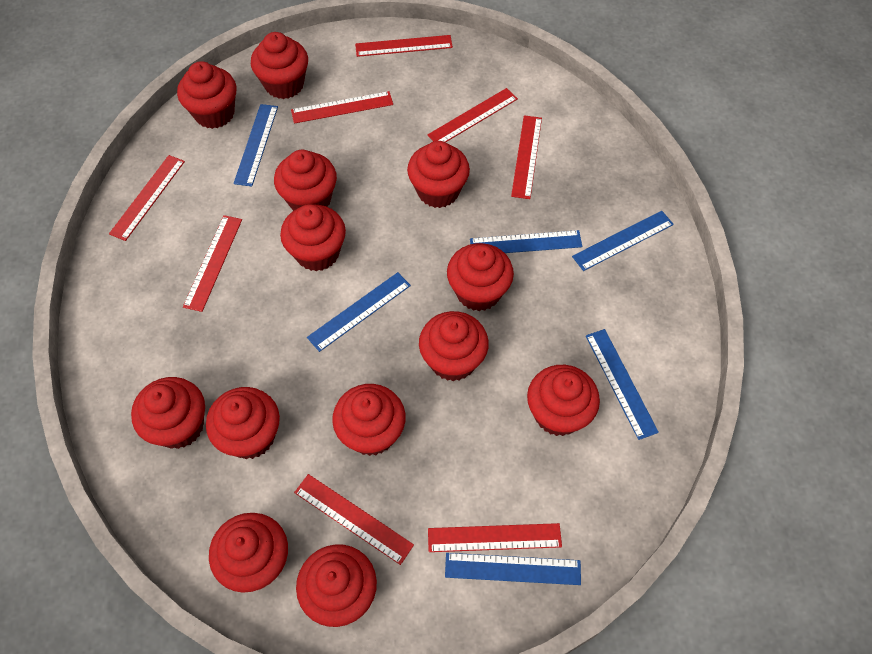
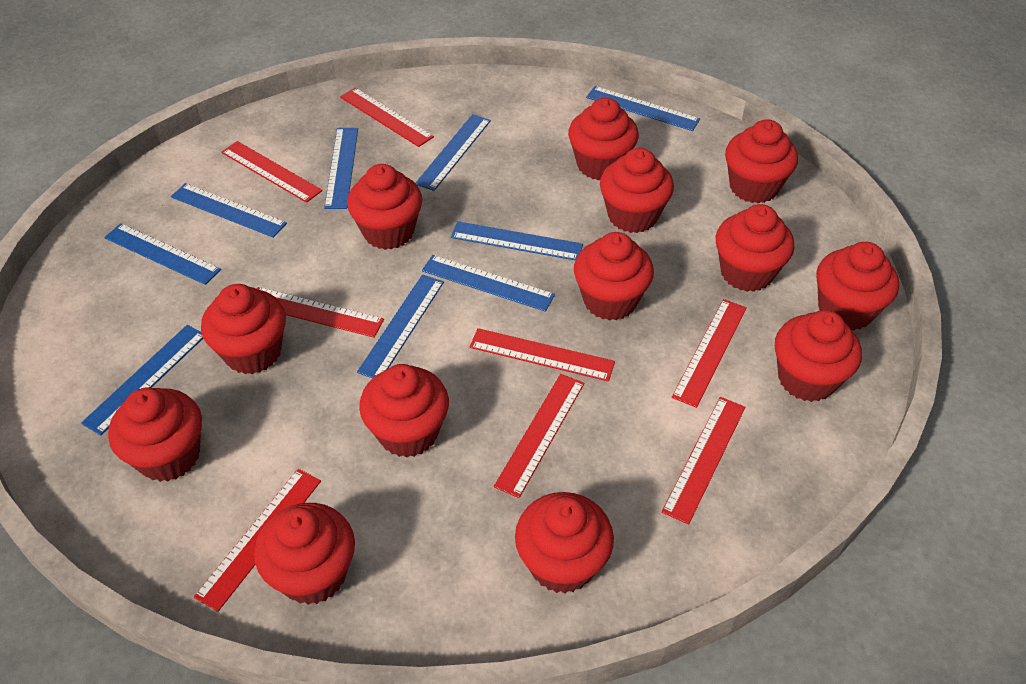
blue ruler: [234,104,278,187] [307,272,411,352] [445,553,581,585] [470,230,582,253] [572,211,674,271] [586,329,659,440] = 6 -> [81,325,203,435] [104,223,221,285] [171,183,287,238] [324,128,358,209] [357,275,444,378] [416,114,491,191] [422,255,555,312] [451,221,583,260] [586,86,700,131] = 9

